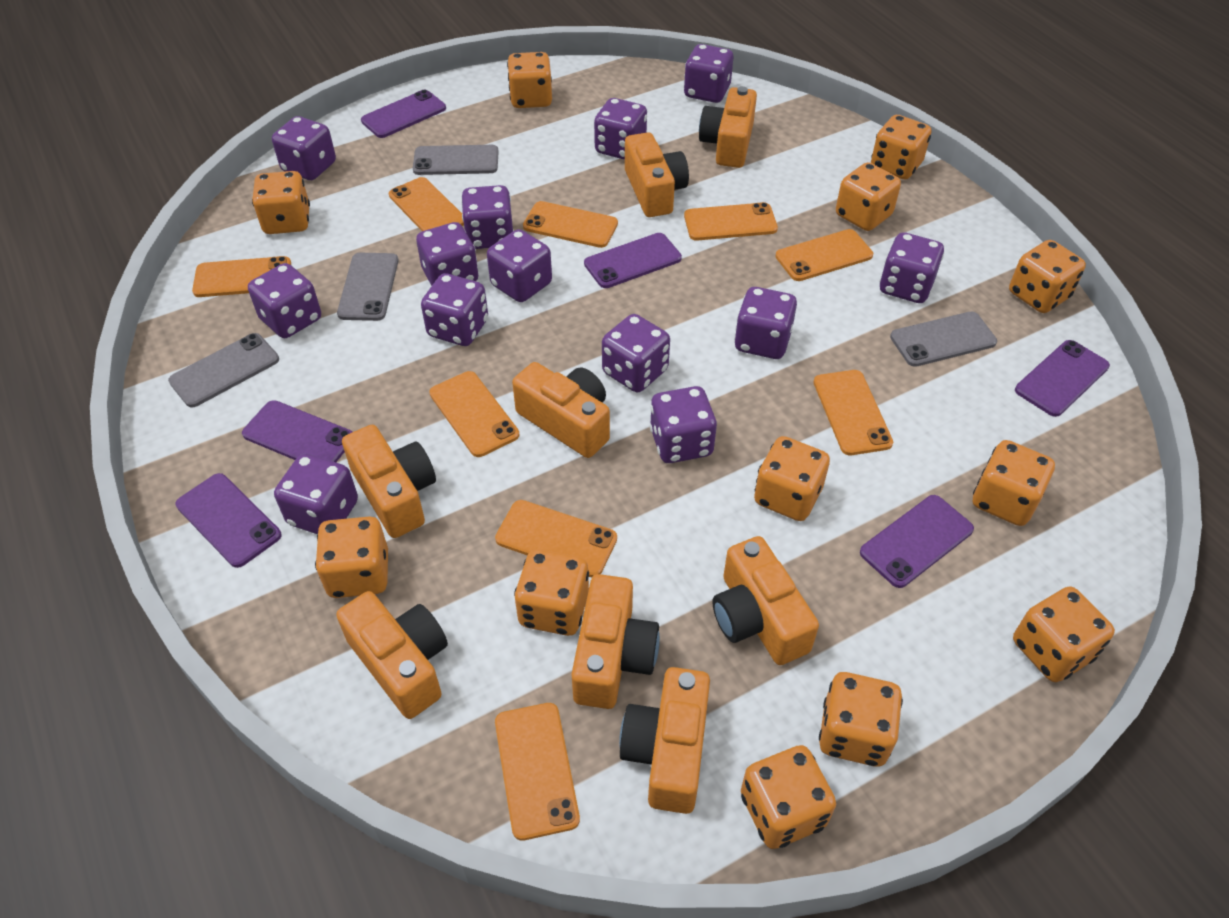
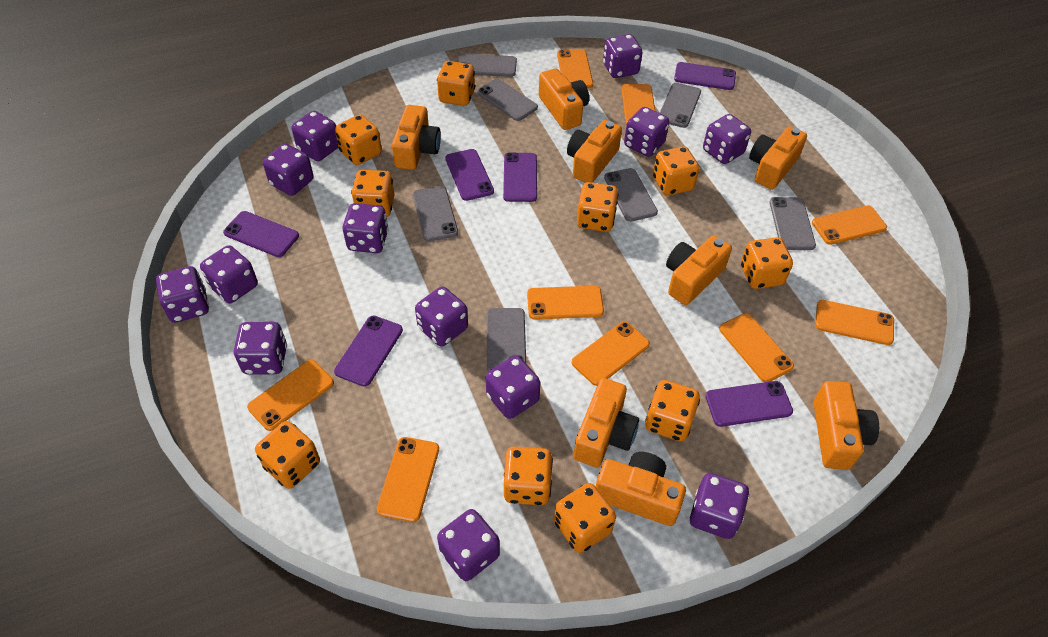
grey phone: [168,333,279,407] [337,253,399,321] [413,145,499,175] [890,312,997,367] = 4 -> [413,186,458,241] [457,53,517,77] [477,79,538,121] [487,308,526,372] [604,168,658,222] [660,83,701,128] [770,197,816,250] = 7
orange dice: [252,171,310,234] [315,516,388,598] [507,52,552,108] [514,549,589,636] [741,745,836,849] [754,436,830,521] [819,672,903,767] [836,162,901,231] [871,115,931,180] [973,440,1055,526] [1009,240,1086,313] [1013,586,1115,682] = 12 -> [255,421,320,489] [335,114,382,165] [351,170,395,217] [437,61,475,106] [504,447,553,505] [554,483,616,553] [577,182,619,232] [645,380,700,442] [653,146,699,196] [741,237,793,289] = 10

